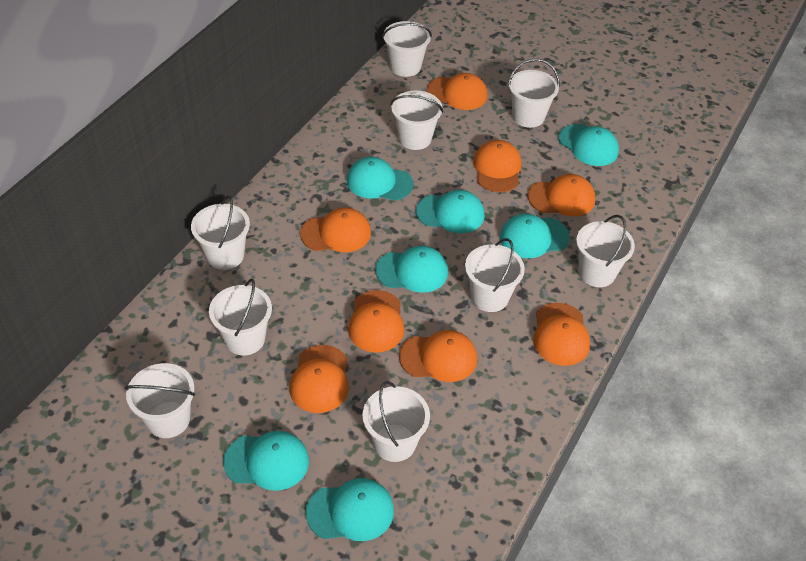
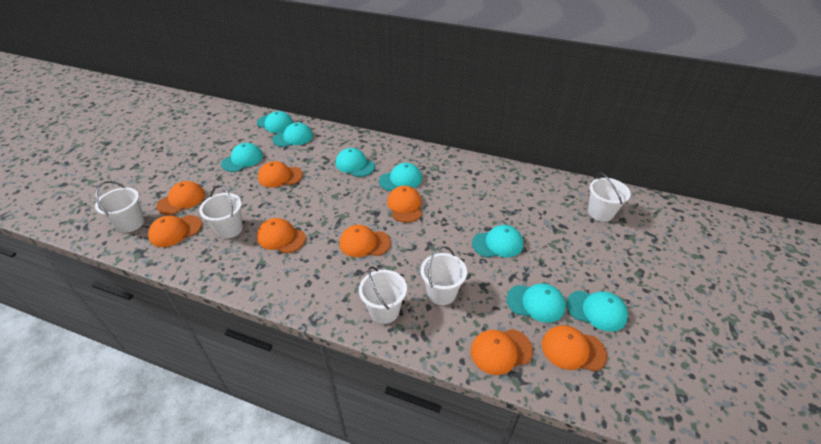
turquoise cap: [223,431,309,491] [306,478,394,541] [347,157,413,201] [375,246,448,293] [416,190,485,233] [500,214,570,258] [558,124,619,166] = 7 -> [221,143,263,172] [257,111,293,133] [273,122,313,147] [336,148,375,177] [379,163,422,191] [472,225,523,258] [506,283,566,323] [566,290,628,332] = 8
white bucket: [125,363,195,438] [191,195,250,270] [209,279,272,355] [362,381,430,462] [382,21,432,77] [390,91,443,150] [465,238,525,312] [508,58,560,128] [576,215,635,287] = 9 -> [95,181,145,233] [199,185,243,239] [359,266,407,324] [421,246,467,305] [588,172,631,222] = 5

